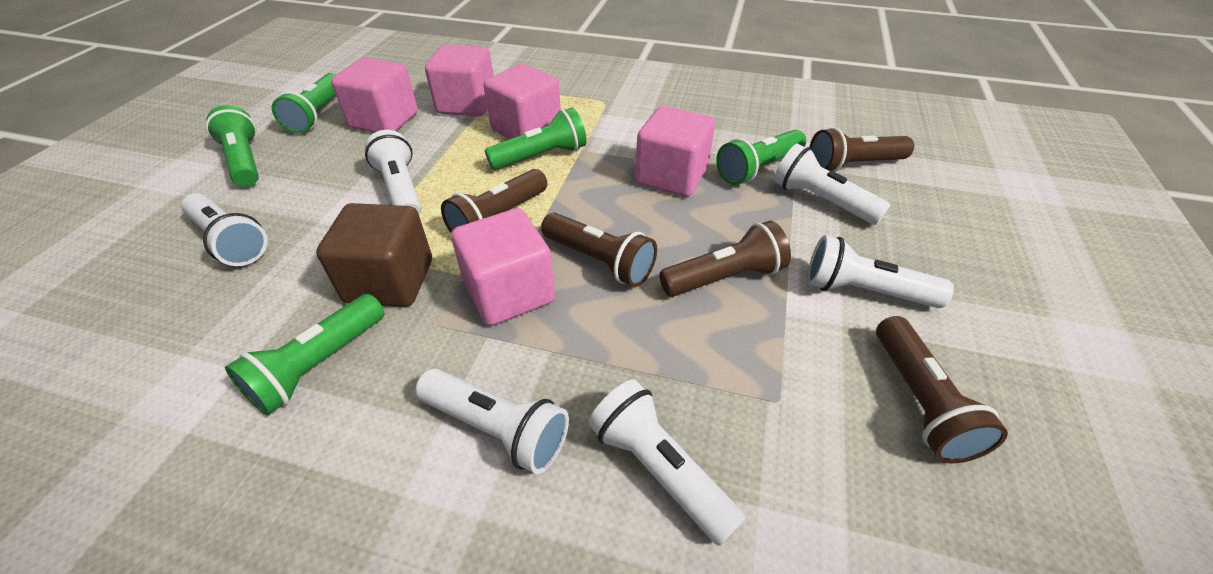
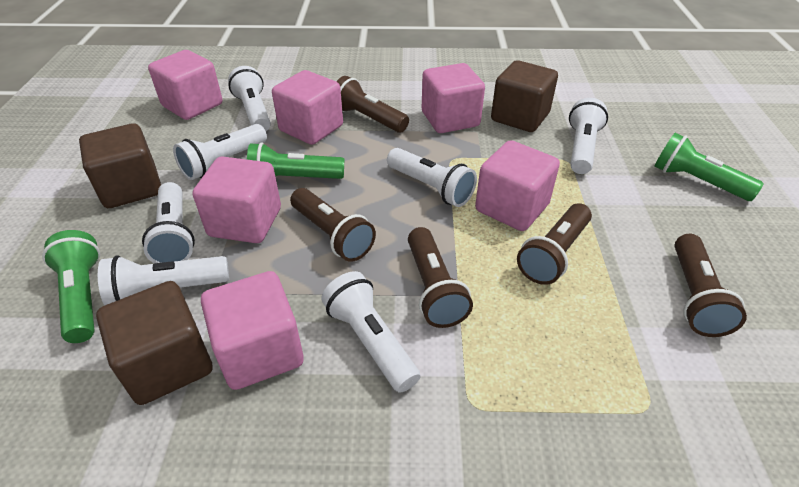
brown cube: [316,203,432,307] = 1 -> [79,123,161,208] [96,281,212,405] [491,60,558,132] = 3
green flashlight: [206,105,259,187] [225,294,385,415] [272,73,337,133] [485,108,587,170] [716,130,806,185] = 5 -> [42,230,100,343] [247,143,344,179] [655,133,764,201] = 3
pink cube: [331,58,418,133] [425,44,494,116] [451,208,555,326] [484,64,561,139] [635,106,715,197] = 5 -> [148,50,222,120] [193,156,281,243] [201,271,304,390] [272,70,343,145] [422,63,485,133] [475,140,560,231] = 6
white flashlight: [181,193,268,266] [365,130,421,215] [415,369,569,474] [588,379,746,546] [774,143,890,225] [807,235,954,308] = 6 -> [98,255,229,305] [142,182,195,263] [173,124,267,180] [228,66,271,131] [321,271,420,393] [387,148,477,207] [569,98,608,174] = 7

